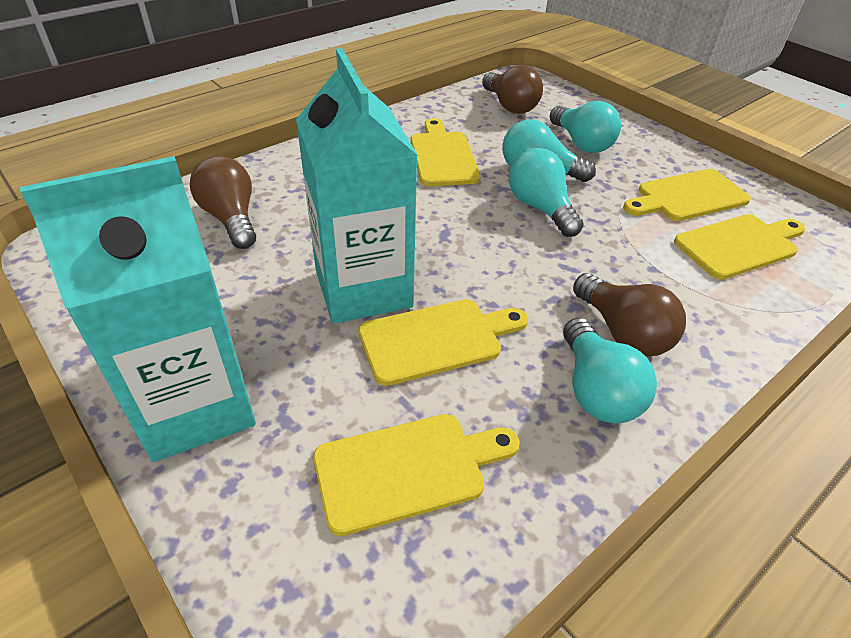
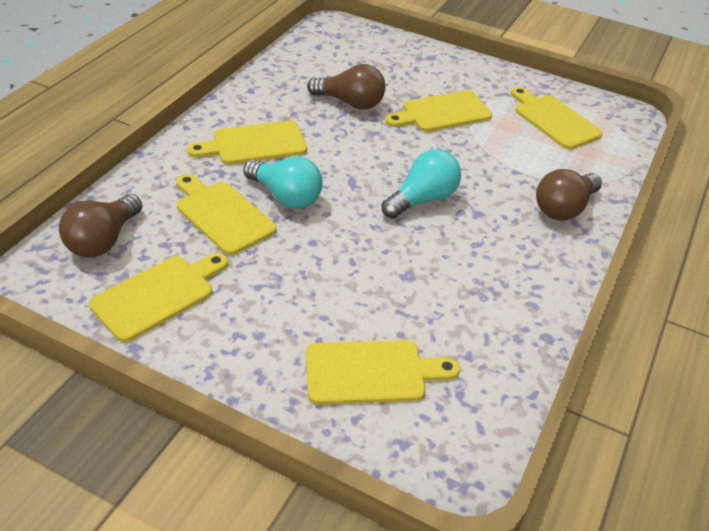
turquoise carton: [20,156,256,462] [296,48,418,324] = 2 -> none = 0
turquoise light bulb: [503,119,596,182] [509,148,584,237] [549,101,621,153] [563,318,657,423] = 4 -> [243,156,323,209] [382,149,461,219] = 2
yellow cutting board: [313,414,520,536] [358,299,528,386] [411,118,481,186] [623,169,751,221] [674,214,805,280] = 5 -> [89,253,228,342] [176,174,276,255] [187,120,307,165] [306,340,460,405] [385,90,492,132] [511,87,603,150] = 6

